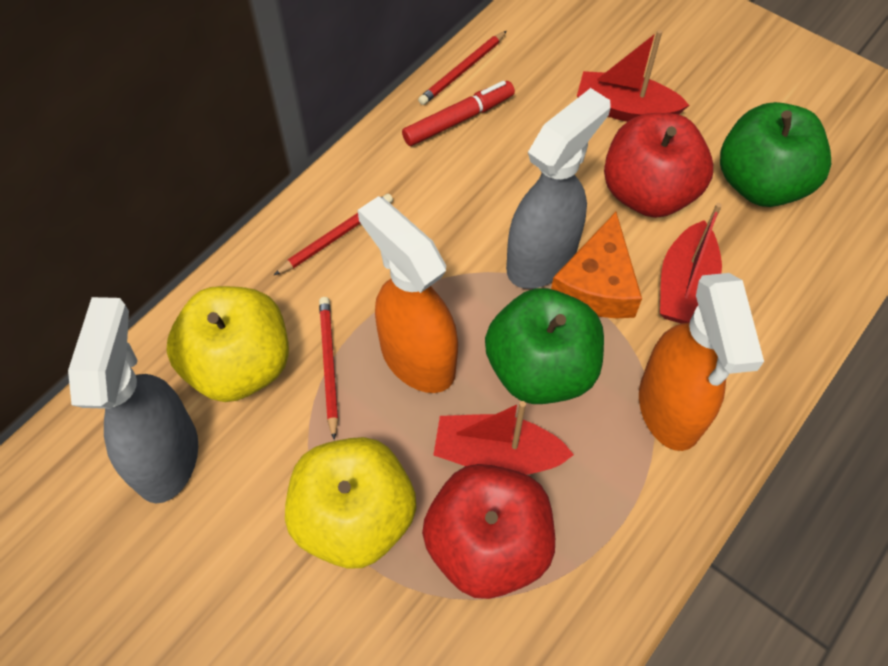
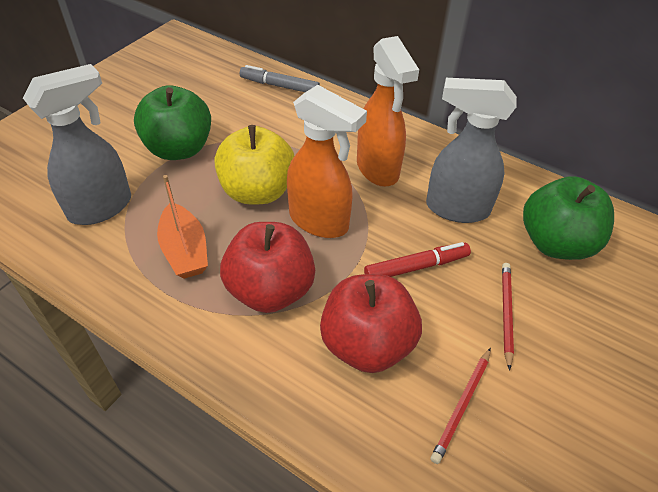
grey marker: none = 0 -> [240,65,320,92] = 1
orange boat: none = 0 -> [157,175,208,279] = 1
orange cheese: [551,212,642,318] = 1 -> none = 0
red boat: [433,401,574,475] [577,30,689,122] [660,203,722,324] = 3 -> none = 0
red pencil: [274,194,393,275] [319,297,338,440] [418,31,507,105] = 3 -> [430,348,491,464] [502,263,514,371] = 2
yellow apple: [166,286,289,402] [285,437,416,569] = 2 -> [215,125,294,204] = 1

